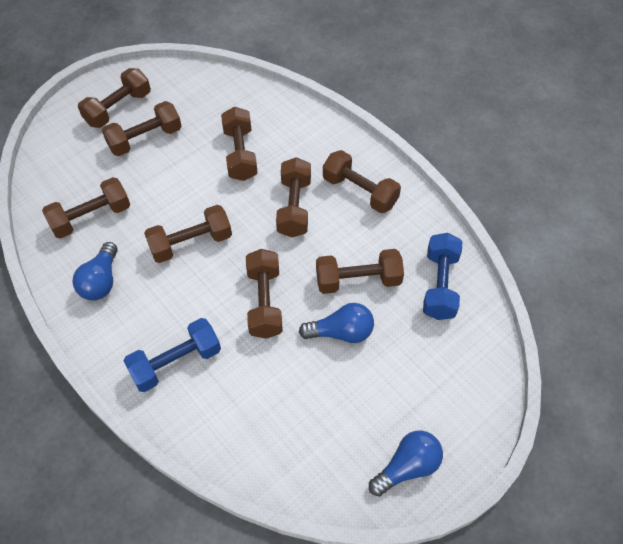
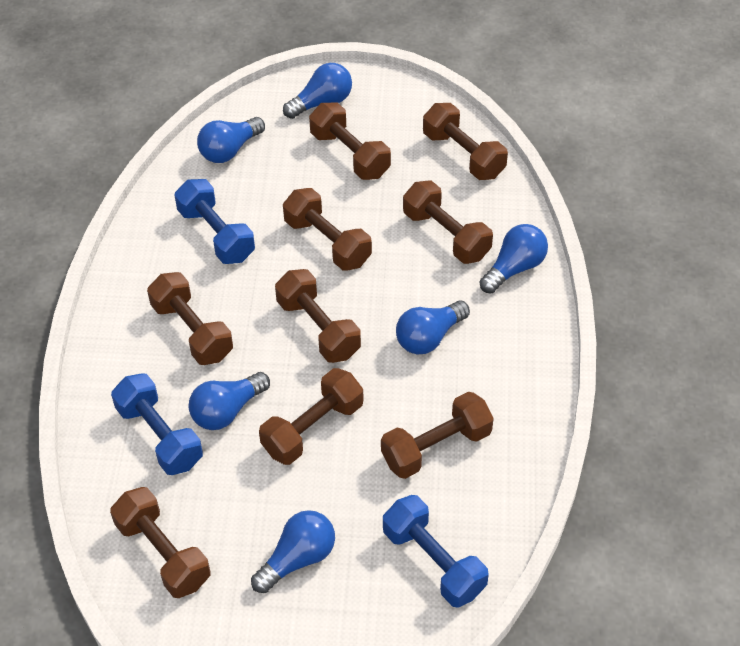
blue dumbbell: [124,318,221,392] [423,233,462,320] = 2 -> [111,373,203,475] [174,179,255,264] [383,495,489,608] = 3
blue light bulb: [73,242,118,300] [299,303,374,343] [369,431,443,496] = 3 -> [189,372,270,430] [197,117,265,163] [251,510,335,593] [283,63,352,119] [396,301,470,355] [479,224,548,293] = 6

